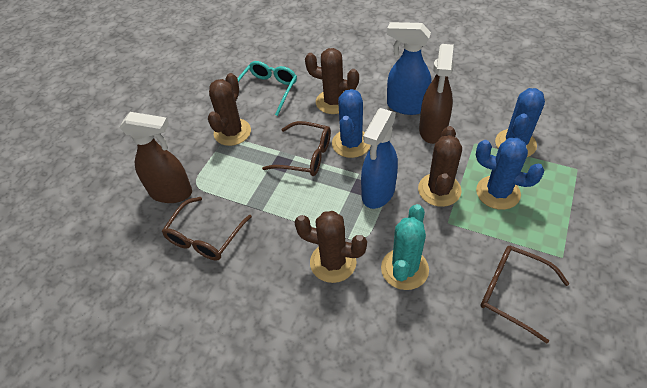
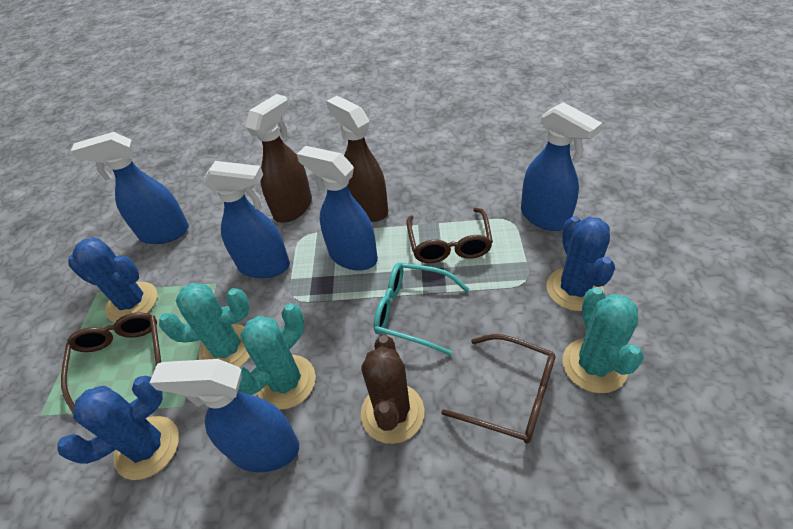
blue spray bottle: [361,108,398,209] [387,22,432,115] = 2 -> [71,132,189,244] [150,359,299,472] [202,161,290,279] [297,146,378,271] [521,102,602,231] = 5
brown cactus: [208,73,251,146] [294,211,367,283] [305,48,359,114] [418,126,462,207] = 4 -> [361,335,425,444] = 1
turquoise cactus: [381,204,429,290] = 1 -> [159,283,250,367] [238,303,316,410] [562,287,644,393] = 3

